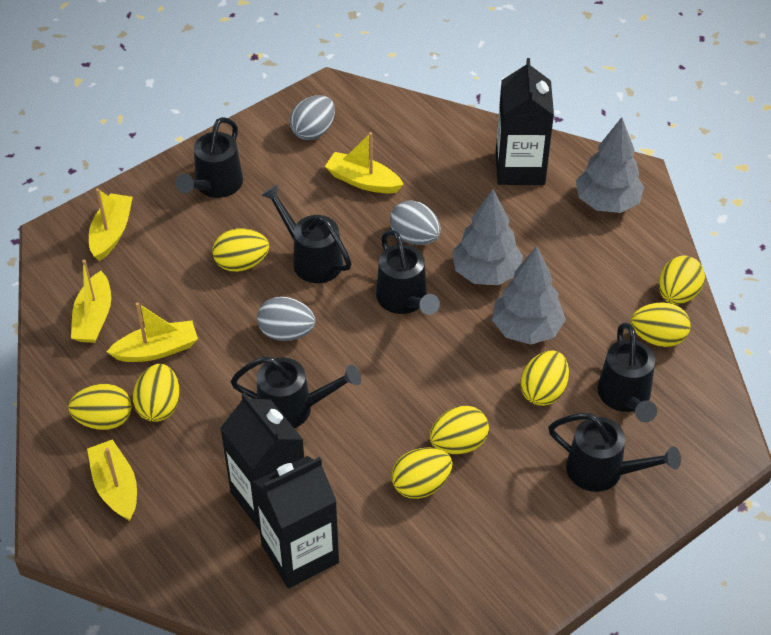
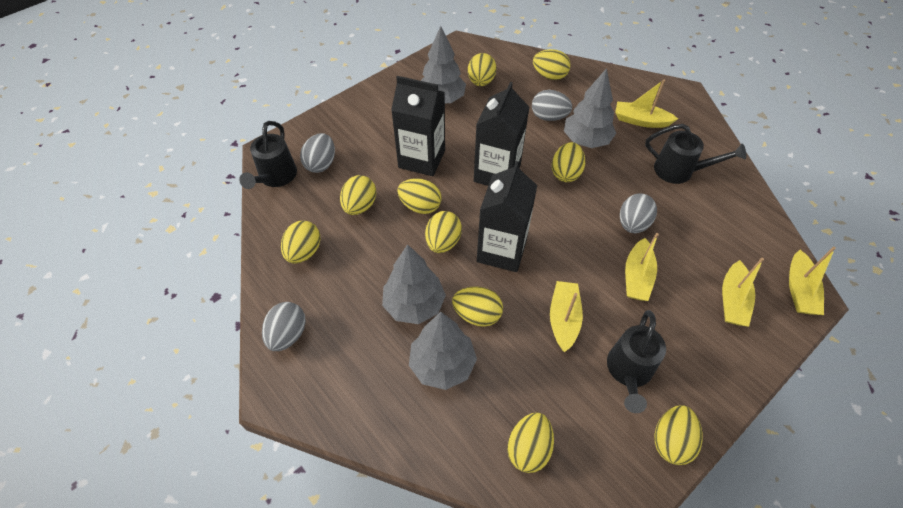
black watering can: [176,117,243,198] [231,356,361,428] [261,184,352,283] [376,230,440,315] [548,413,681,492] [598,323,657,422] = 6 -> [239,121,297,189] [607,310,666,413] [645,124,746,184] = 3
grey egg: [257,297,315,341] [290,95,335,140] [390,201,441,245] = 3 -> [262,302,306,351] [300,133,335,173] [532,90,572,121] [620,193,657,233] = 4
grey tree: [452,189,523,285] [492,246,566,345] [576,117,644,213] = 3 -> [382,244,446,324] [409,312,477,390] [421,26,466,103] [564,68,616,148] = 4
yellow egg: [68,384,132,430] [133,364,180,422] [212,229,269,272] [392,447,453,499] [430,406,489,454] [520,350,569,406] [631,302,691,347] [659,256,705,305] = 8 -> [281,221,321,264] [340,175,376,215] [397,178,442,214] [425,211,462,253] [452,287,503,327] [468,53,497,86] [507,412,554,473] [533,49,571,80] [552,142,585,182] [655,405,703,465] = 10

